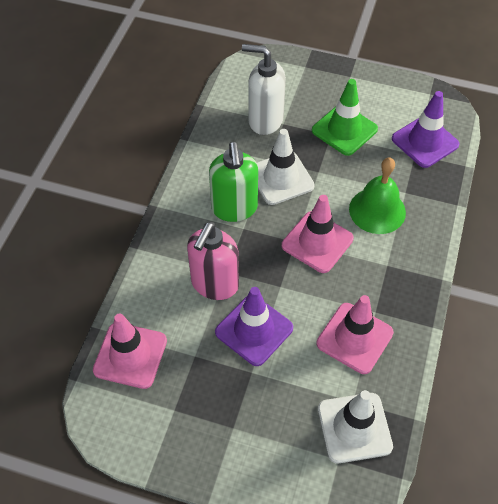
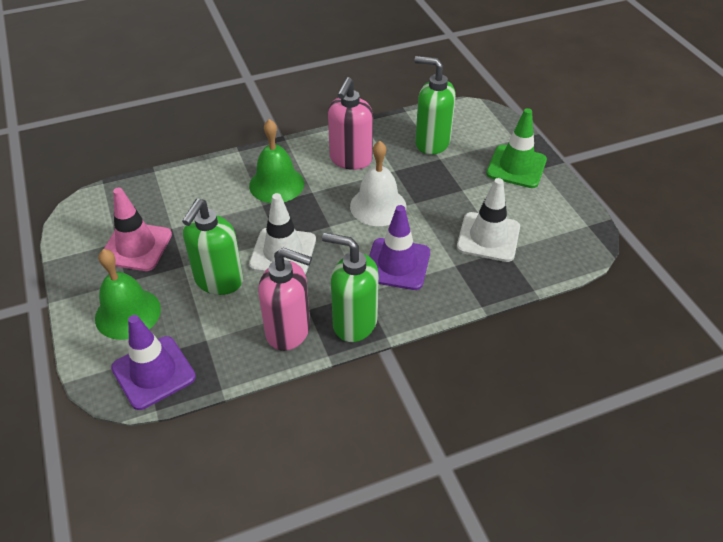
green bell: [349,158,406,234] = 1 -> [95,249,161,340] [249,119,304,203] = 2
green soap dispenser: [209,142,258,222] = 1 -> [182,199,243,295] [322,233,379,342] [415,56,456,155] = 3
pink soap dispenser: [187,222,239,300] = 1 -> [258,248,312,351] [328,77,373,170] = 2
pink traffic cone: [93,313,167,389] [282,195,354,273] [316,295,394,374] = 3 -> [104,188,172,271] = 1
white bell: none = 0 -> [350,141,406,226] = 1
white soap dispenser: [242,44,286,135] = 1 -> none = 0

